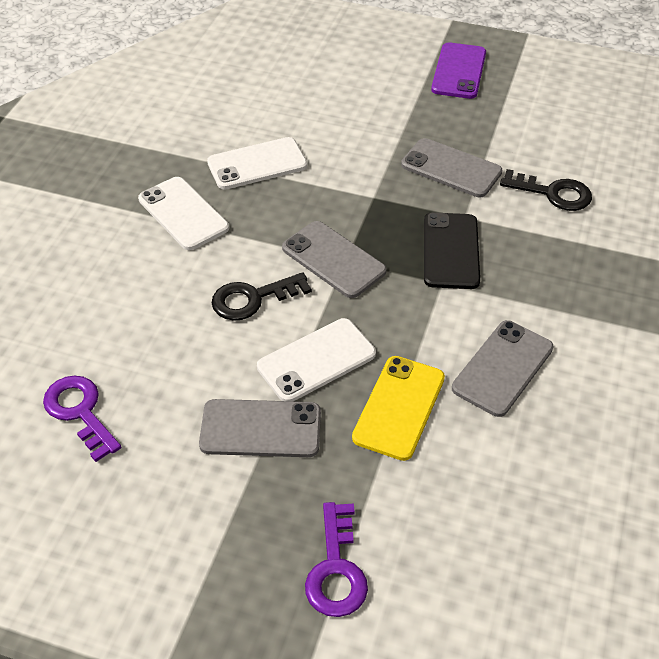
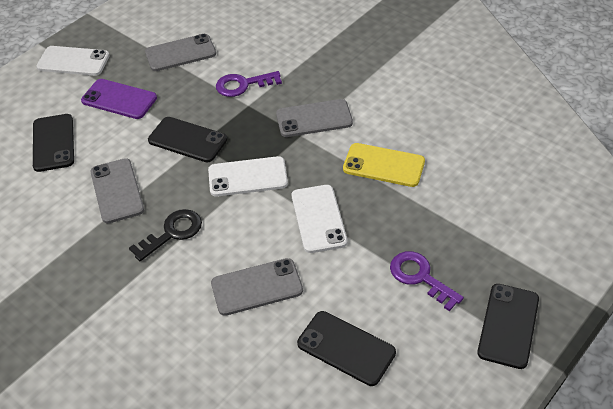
black key: [212,272,312,321] [500,169,592,211] = 2 -> [129,209,202,261] = 1
black phone: [424,212,480,289] = 1 -> [33,114,74,172] [148,117,227,162] [297,311,396,386] [477,284,539,369] = 4

